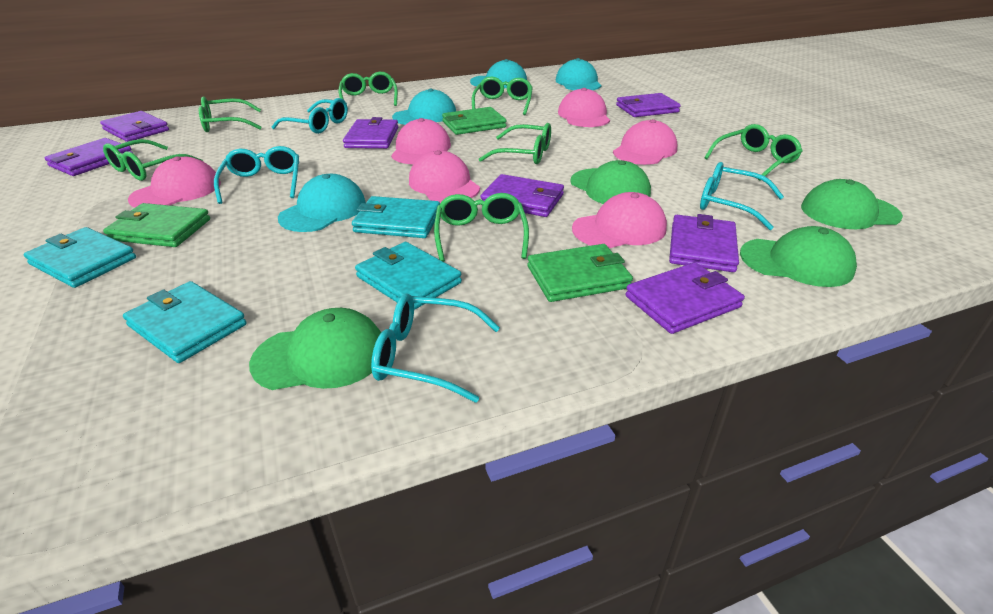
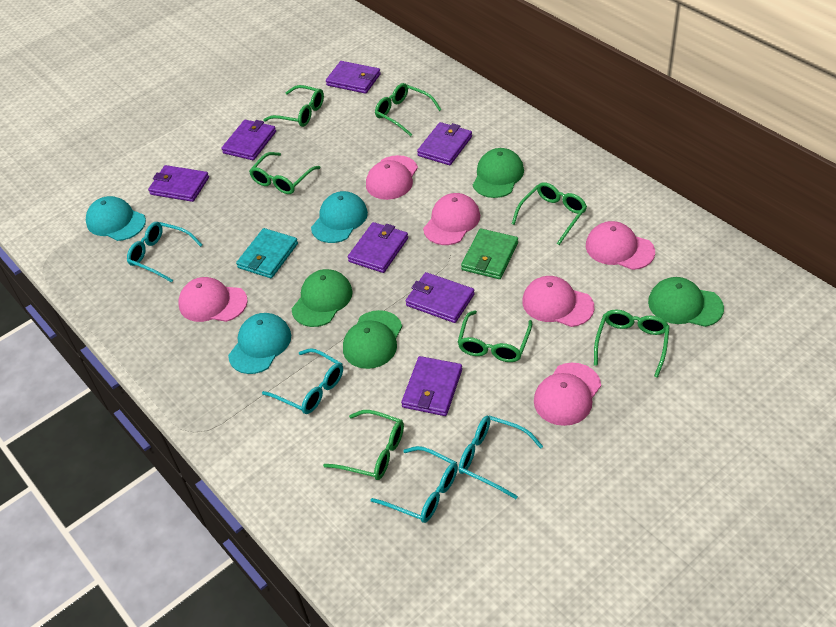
green wallet: [103,203,210,247] [442,107,506,135] [527,244,633,302] = 3 -> [461,228,518,279] = 1
turquoise cap: [278,174,366,232] [392,88,456,125] [470,59,527,88] [556,58,602,90] = 4 -> [86,196,146,241] [228,313,291,374] [311,191,368,243] = 3
turquoise wallet: [24,227,136,288] [123,281,247,363] [352,196,440,238] [355,242,462,310] = 4 -> [236,228,298,278] = 1

